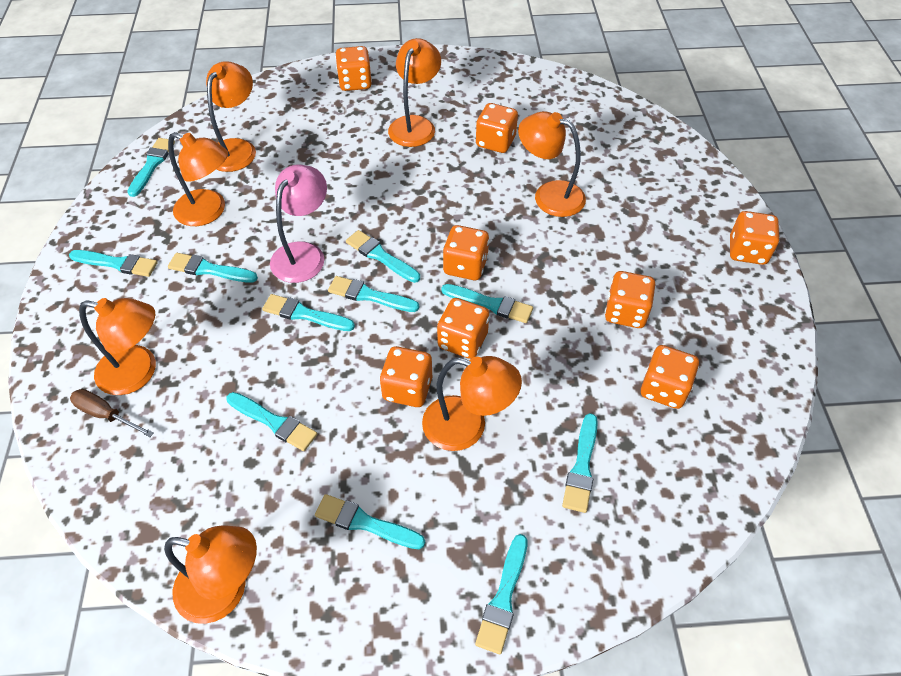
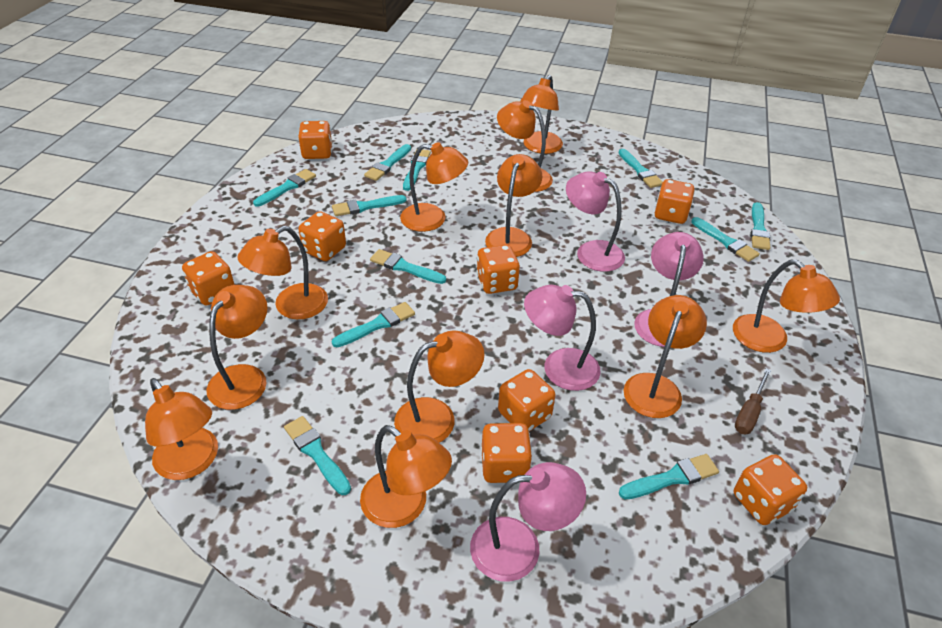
orange lamp: [79,298,156,395] [164,525,257,624] [168,132,228,226] [206,61,256,172] [388,38,441,147] [422,356,522,451] [518,111,586,217] = 7 -> [145,378,218,480] [206,285,267,410] [237,226,328,319] [360,425,452,528] [394,331,485,443] [400,142,468,232] [485,154,542,257] [497,100,553,192] [520,75,563,154] [624,295,707,418] [733,260,840,353] = 11
pink lamp: [270,164,327,283] = 1 -> [470,462,586,582] [524,285,601,391] [566,171,625,272] [634,232,704,347] = 4

